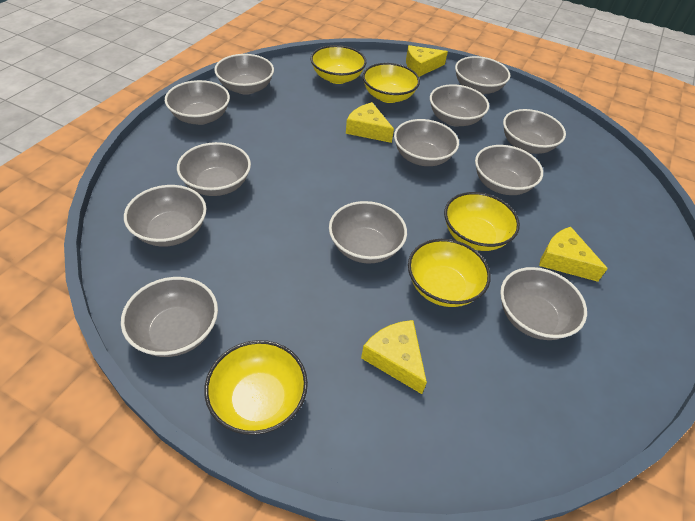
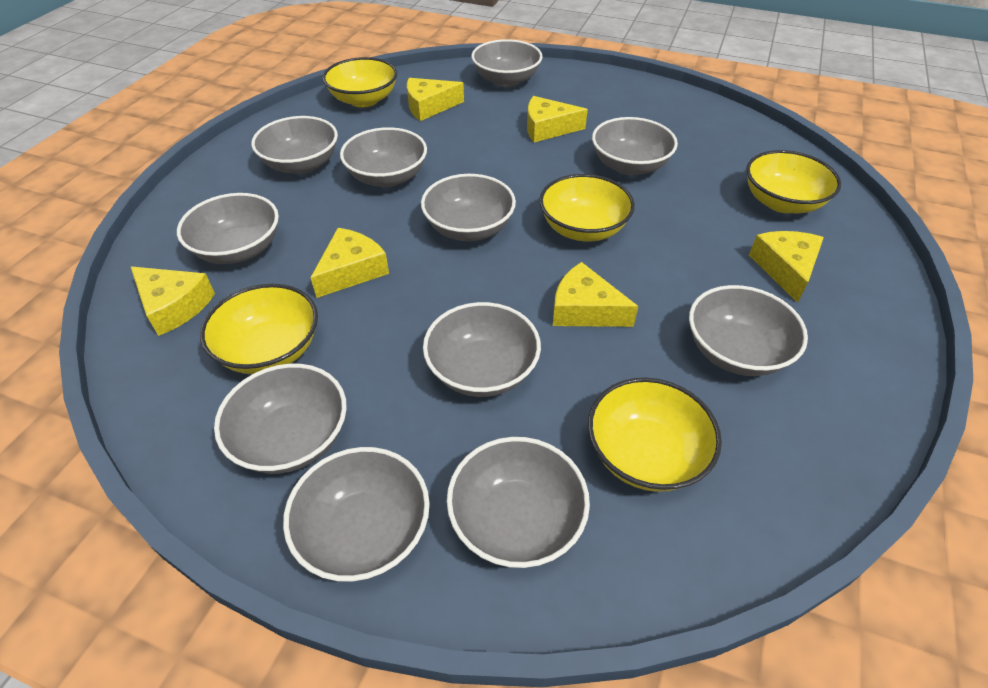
grey bowl: [121,277,218,357] [124,185,207,247] [165,80,230,125] [177,142,251,196] [214,54,274,95] [329,201,407,264] [394,119,459,166] [430,84,489,127] [455,56,510,95] [475,145,543,195] [500,267,587,340] [503,109,566,154] = 12 -> [177,193,279,264] [214,364,347,474] [251,116,338,174] [283,447,430,582] [340,127,427,187] [421,174,516,241] [423,302,541,397] [447,437,590,568] [471,39,542,87] [592,117,678,175] [689,285,808,376] = 11
yellow cheese: [346,102,394,143] [361,320,427,394] [406,45,448,77] [539,227,608,282] = 4 -> [131,266,215,336] [310,228,389,298] [407,78,464,121] [527,96,588,142] [553,262,639,327] [749,231,824,303] = 6

